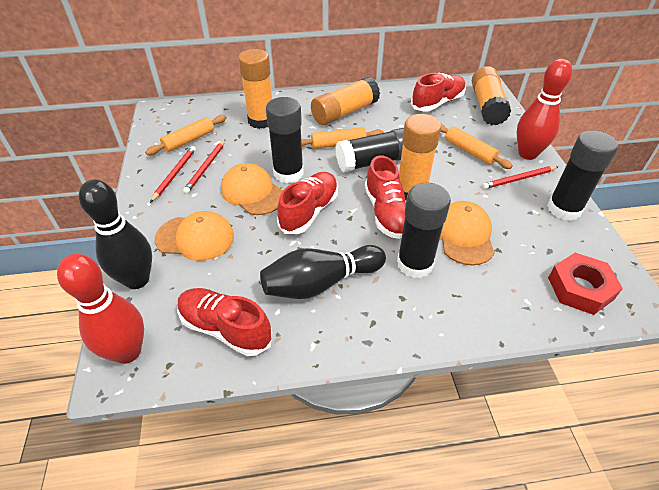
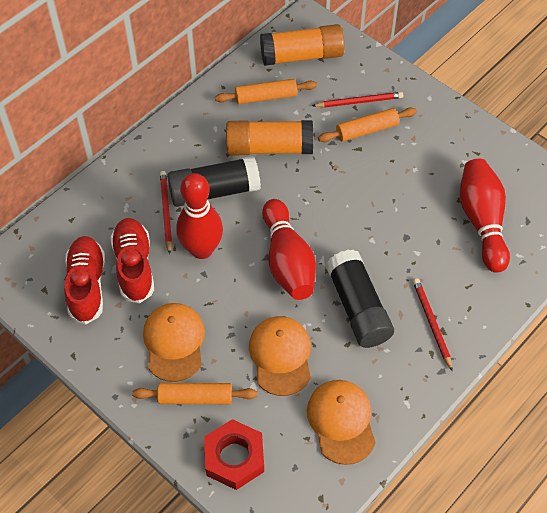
black bowling pin: [79,180,152,289] [260,245,386,299] = 2 -> none = 0
black glue stick: [266,97,304,183] [336,128,404,172] [397,183,451,278] [547,130,618,221] = 4 -> [167,156,261,207] [326,250,394,348] = 2
orange glue stick: [238,49,272,129] [311,77,380,125] [399,114,441,200] [472,66,511,125] = 4 -> [226,120,313,155] [260,24,345,66] = 2
red bowling pin: [57,254,144,364] [517,59,572,160] = 2 -> [176,173,223,259] [262,199,316,300] [460,159,510,273] = 3
red shoe: [177,288,272,356] [277,172,338,234] [365,156,406,239] [411,73,466,112] = 4 -> [64,236,105,325] [110,218,154,304] = 2

